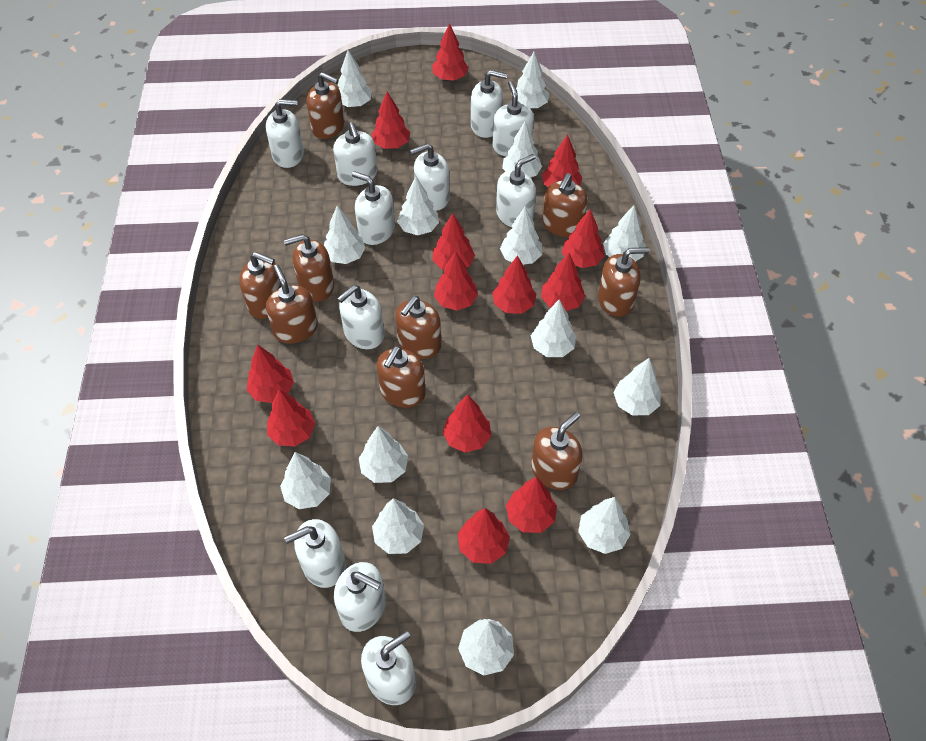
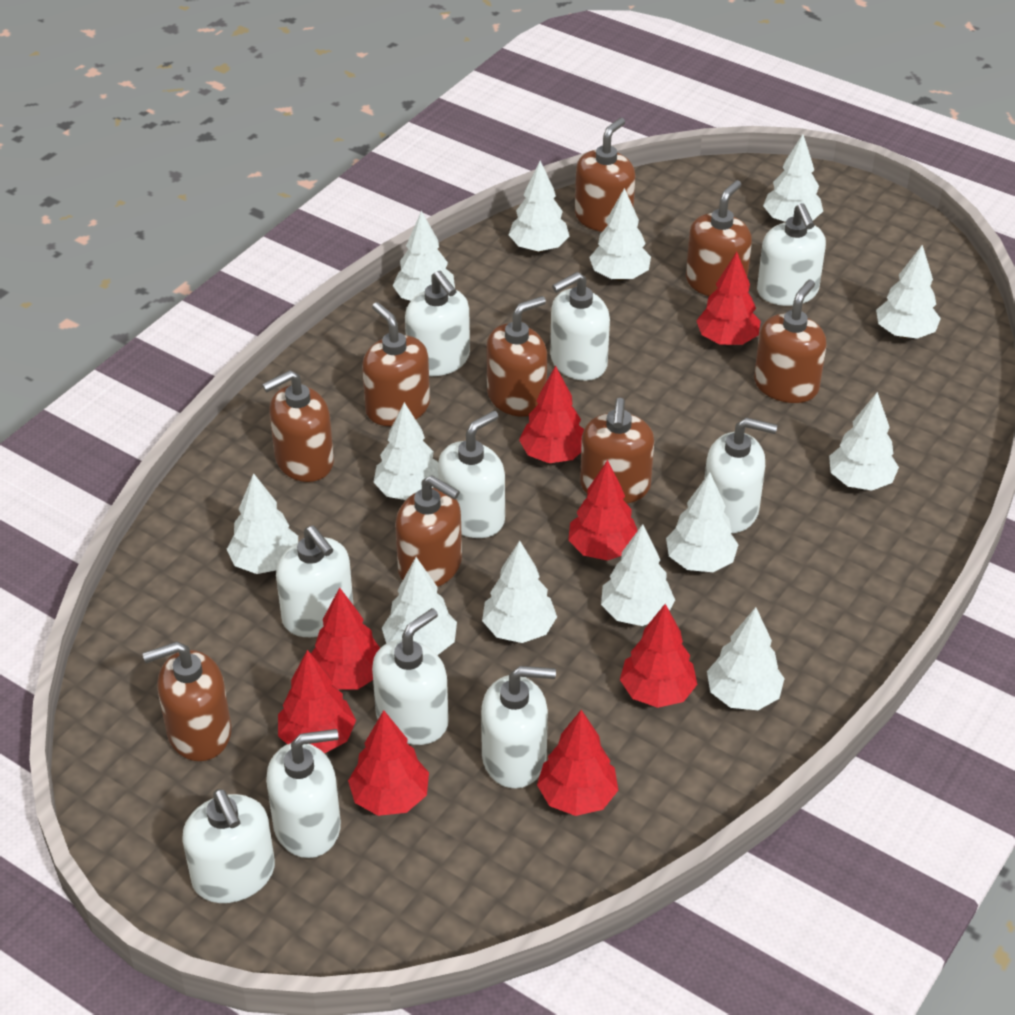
red tree: [247,344,294,403] [267,389,316,447] [371,92,410,149] [432,23,469,81] [433,213,475,270] [434,251,478,310] [443,394,491,452] [458,508,510,564] [492,255,536,314] [506,477,557,533] [541,253,585,311] [542,134,582,187] [562,209,604,268] = 13 -> [278,650,356,753] [311,587,380,690] [348,710,429,816] [519,366,584,463] [537,710,618,816] [568,460,638,561] [620,604,697,708] [696,252,761,345] = 8
white soap dispenser: [266,99,304,168] [284,519,346,588] [333,122,377,186] [334,562,386,632] [337,285,384,349] [352,171,395,245] [361,631,416,705] [410,143,450,211] [471,70,507,138] [493,81,534,156] [496,154,536,227] = 11 -> [182,789,275,903] [266,729,341,858] [276,526,353,637] [372,608,449,745] [405,271,470,376] [438,410,505,538] [481,666,556,789] [550,272,610,381] [704,418,777,533] [757,203,826,306] = 10
white tree: [280,452,331,509] [324,205,366,264] [338,50,372,107] [359,426,408,483] [372,498,424,554] [397,177,439,235] [458,619,514,676] [500,207,542,265] [502,121,542,178] [516,52,549,108] [531,299,576,357] [578,497,631,554] [603,205,646,262] [613,358,661,415] = 14 -> [226,473,298,574] [373,402,438,500] [382,557,457,655] [392,211,455,301] [482,540,557,643] [509,161,569,252] [589,188,651,281] [601,524,675,626] [666,472,739,572] [707,607,785,710] [763,134,823,222] [829,392,899,490] [876,245,941,339] = 13

